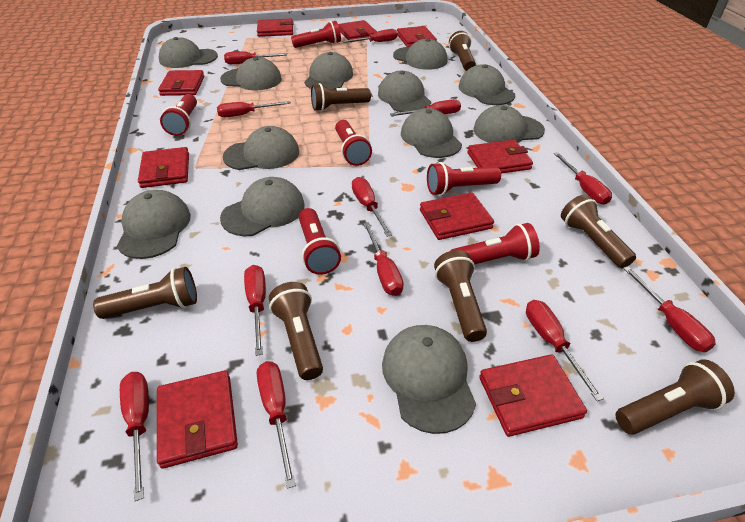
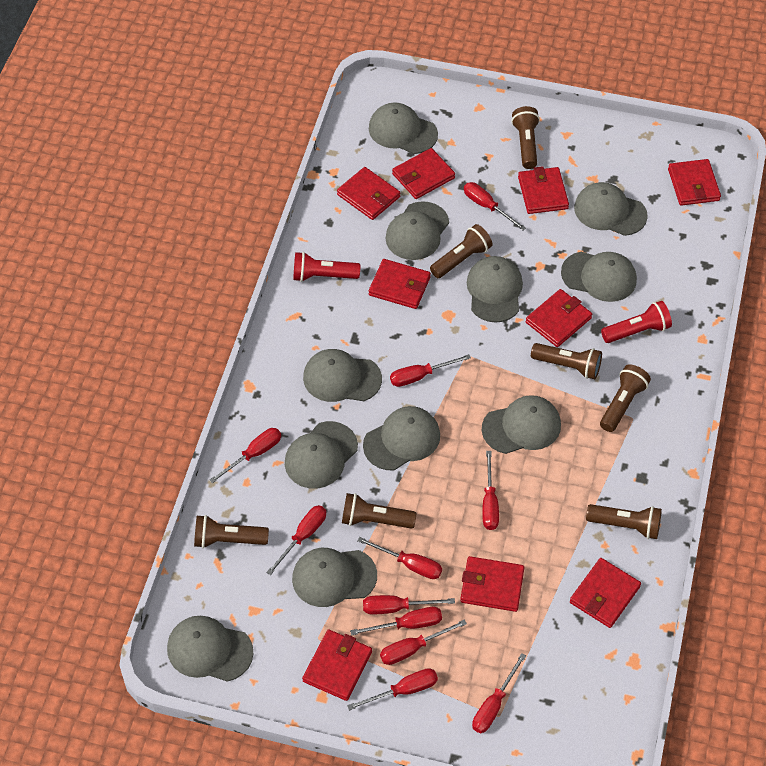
grey cap: [117,190,191,259] [159,37,218,68] [220,57,282,90] [220,177,305,236] [223,126,299,170] [304,52,353,89] [378,71,431,112] [382,325,476,434] [393,38,448,70] [401,108,462,158] [459,64,515,105] [473,105,545,143] = 12 -> [167,616,253,682] [285,421,358,489] [292,548,377,607] [303,349,382,402] [363,406,440,470] [369,102,438,154] [385,201,449,260] [467,256,523,323] [482,395,561,454] [561,252,637,302] [574,182,648,236] = 11
red flashlight: [160,94,197,136] [291,21,341,48] [299,208,341,275] [335,120,372,166] [427,162,501,196] [450,223,540,264] = 6 -> [293,252,360,282] [601,301,672,343] = 2
red screwdriver: [120,372,149,501] [217,101,291,117] [224,51,287,64] [244,265,266,356] [257,361,296,489] [342,29,398,43] [352,177,392,237] [363,223,404,296] [390,99,461,116] [526,300,604,401] [554,152,612,205] [623,266,716,352] = 12 -> [209,428,281,483] [266,505,326,575] [347,668,438,711] [350,607,442,636] [357,537,442,579] [363,595,455,614] [380,620,467,665] [390,354,471,387] [464,182,526,230] [472,653,526,733] [482,451,499,530] = 11

